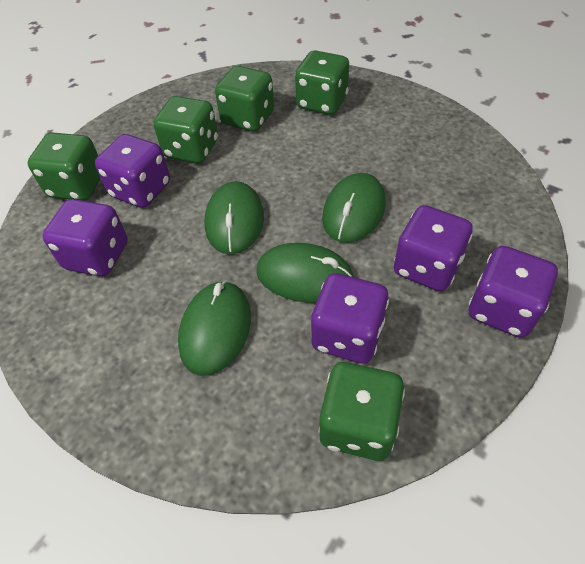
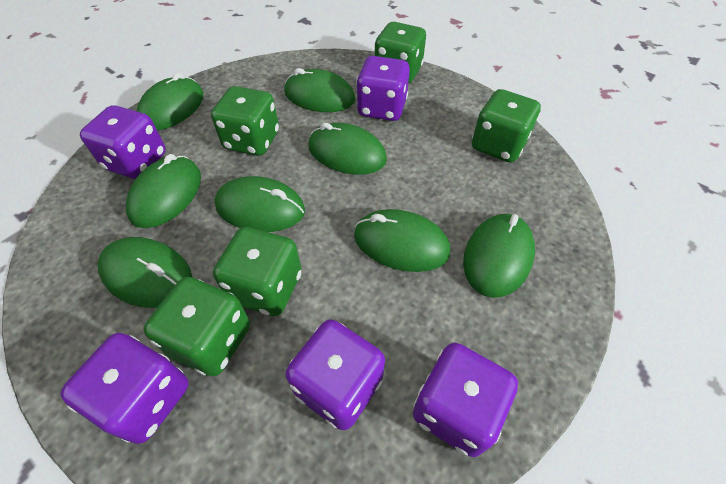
green mouse: [178,281,251,376] [205,181,264,254] [256,243,353,303] [322,173,386,243] = 4 -> [98,237,192,308] [126,154,201,228] [136,73,204,130] [215,176,305,232] [284,68,356,112] [308,123,387,175] [354,209,450,272] [463,214,535,298] = 8

